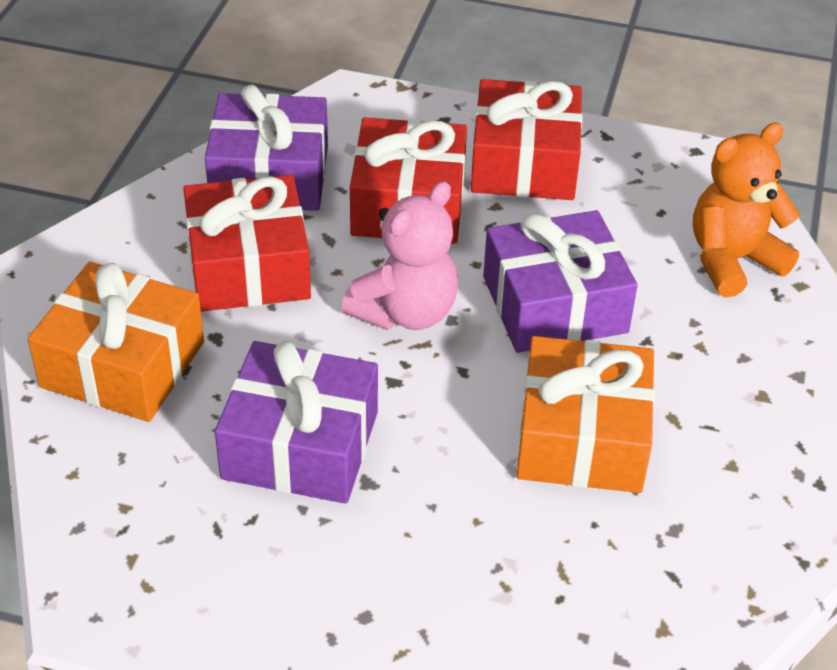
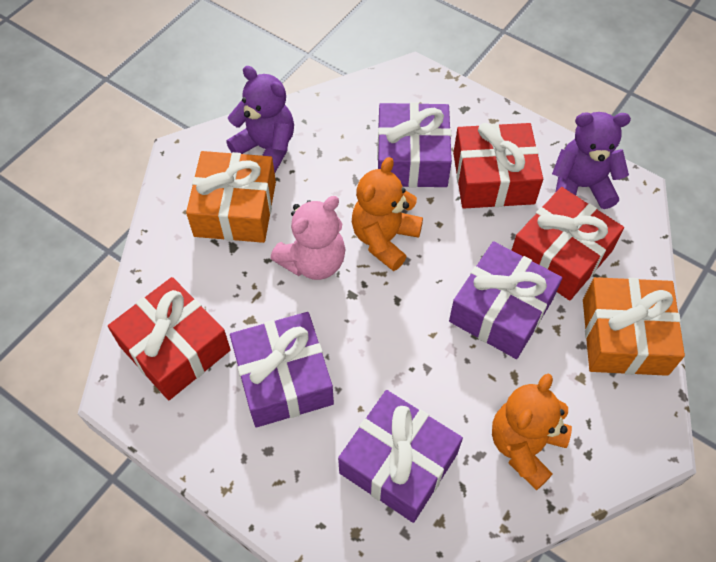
orange teddy bear: [693,123,800,297] = 1 -> [352,157,423,271] [492,374,572,490] = 2
purple gift: [205,85,328,211] [215,341,378,504] [483,210,638,353] = 3 -> [230,312,334,428] [338,390,463,523] [377,102,452,187] [449,241,562,359] = 4
purple teddy bear: none = 0 -> [226,66,294,173] [552,112,631,209] = 2

